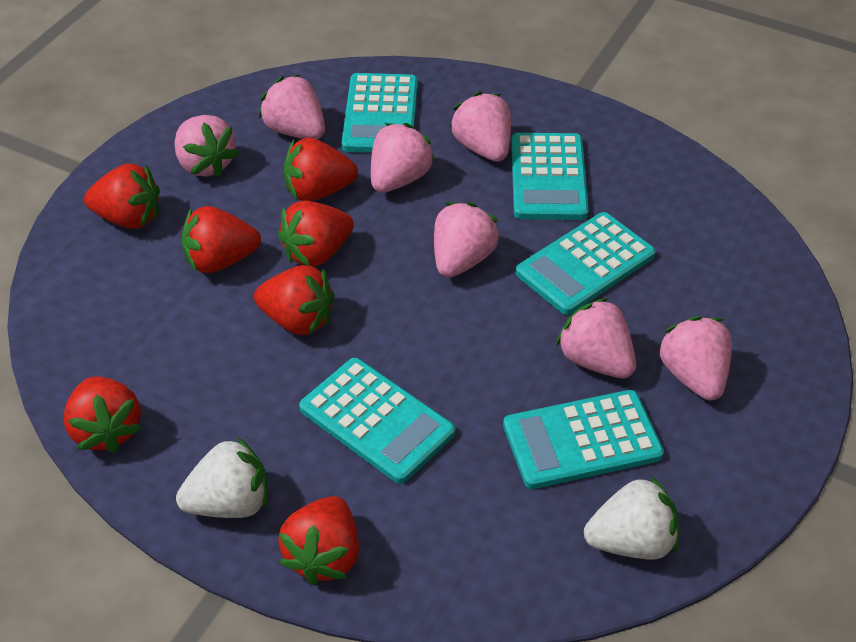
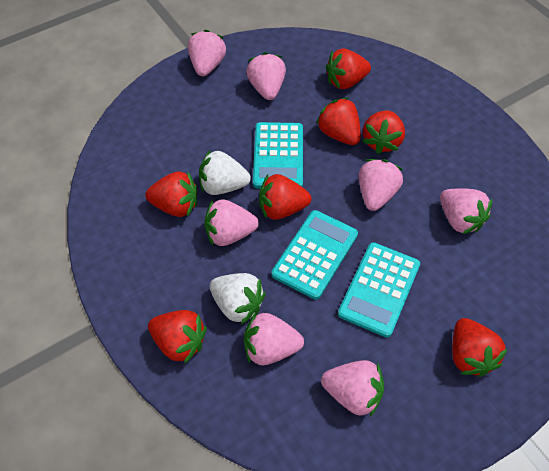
turquoise calculator: [299,358,455,484] [342,73,418,153] [503,390,664,489] [511,133,589,220] [516,212,656,315] = 5 -> [253,122,303,189] [271,210,358,300] [338,242,420,338] = 3

